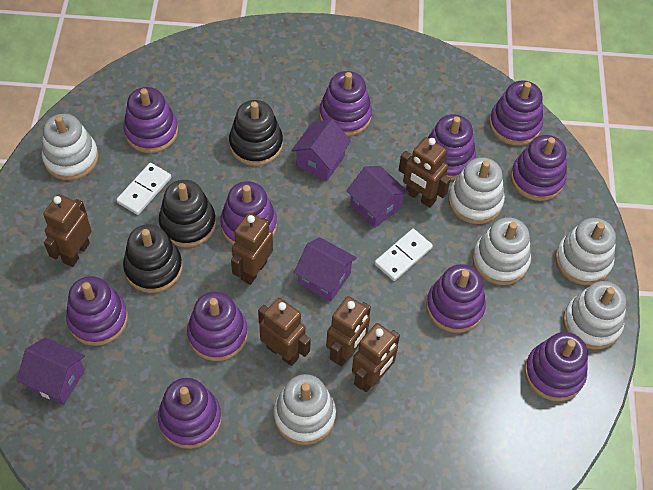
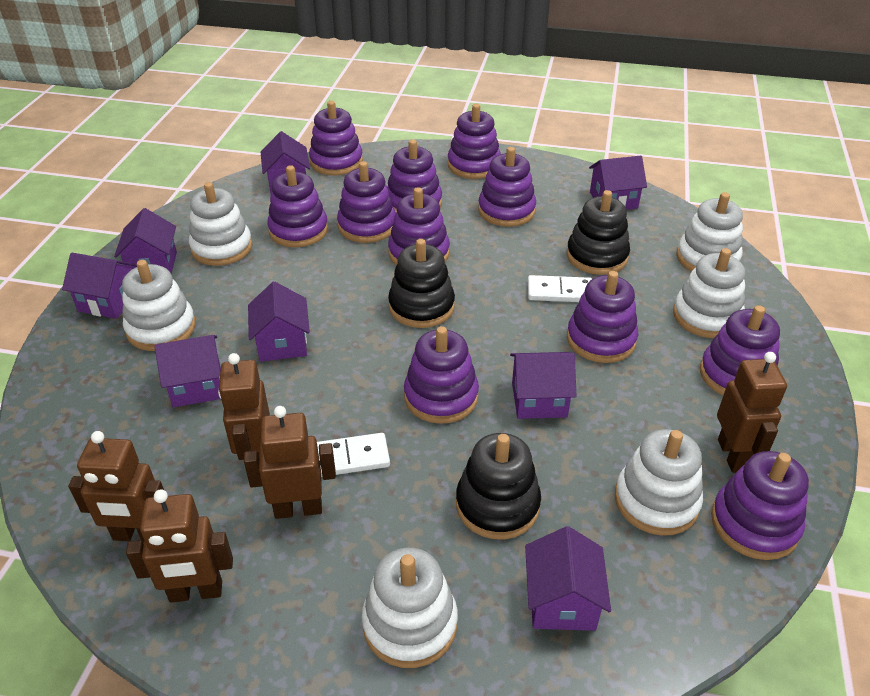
brown robot: [43,194,92,267] [231,213,273,285] [258,298,311,366] [326,296,371,367] [352,323,400,392] [399,137,451,208] = 6 -> [68,431,164,542] [126,489,233,602] [218,353,270,460] [244,406,336,519] [717,352,787,473] = 5
purple house: [17,338,85,405] [291,119,351,181] [294,237,357,301] [346,166,409,228] = 4 -> [62,253,137,319] [114,208,177,274] [154,335,221,407] [248,281,310,362] [261,131,310,193] [510,352,577,419] [525,526,611,631] [589,156,647,210] = 8

